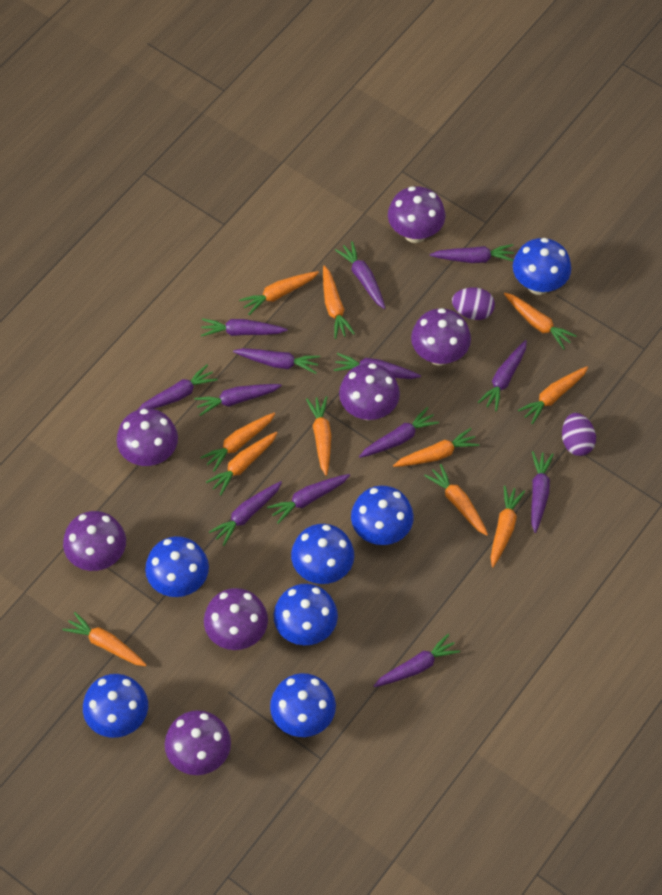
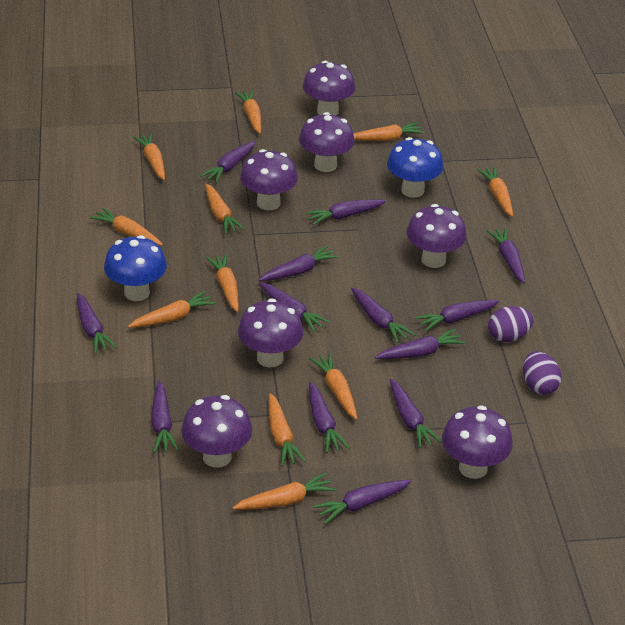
blue mushroom: [83,674,148,738] [145,536,209,597] [270,673,336,737] [274,584,338,645] [291,524,354,584] [351,486,414,545] [513,238,571,295] = 7 -> [104,235,167,301] [387,137,444,198] = 2

